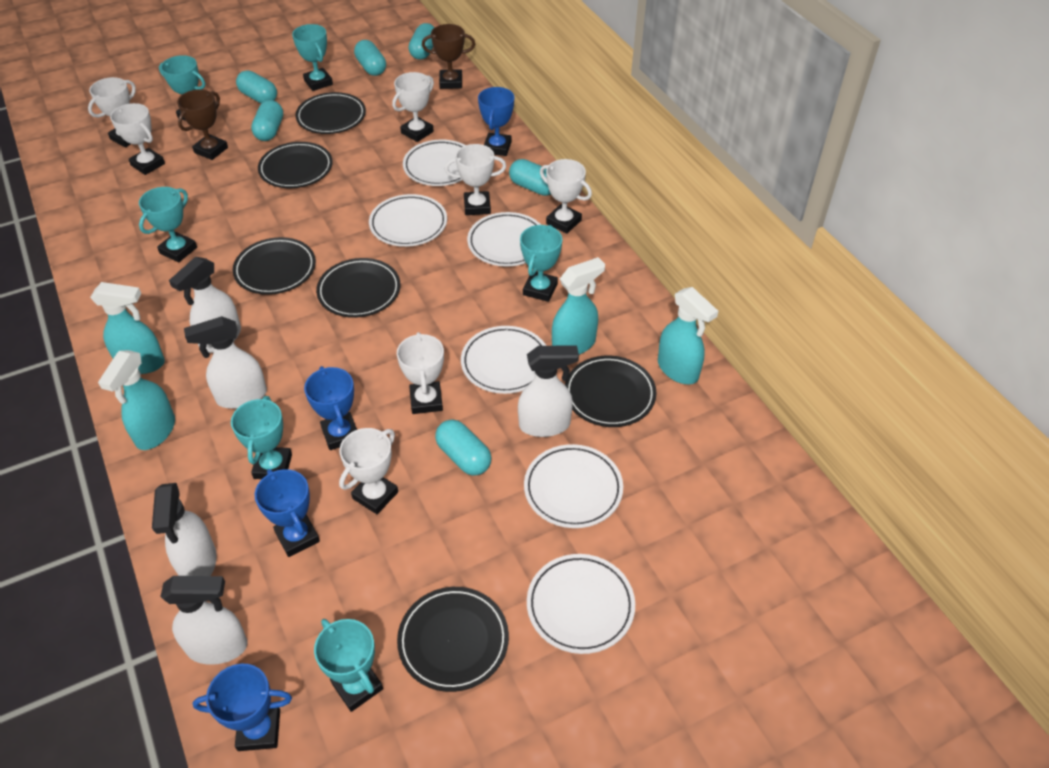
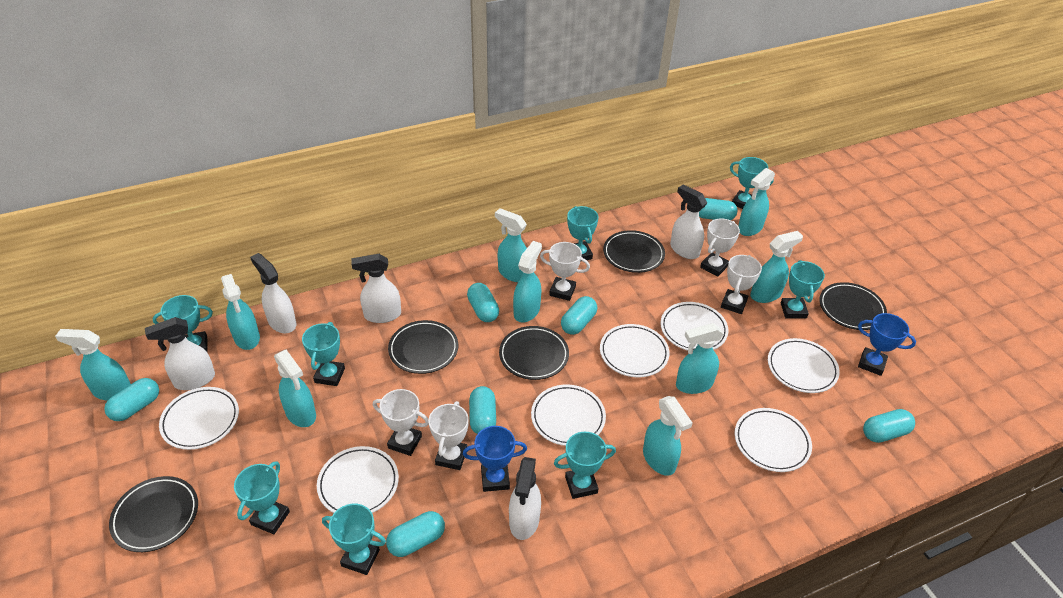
black plate: [233,237,316,295] [258,142,333,188] [295,92,366,134] [316,258,401,318] [397,587,509,692] [565,356,657,427] = 6 -> [109,476,198,552] [388,320,458,374] [499,326,569,380] [603,230,665,273] [819,282,887,330] = 5
blue trophy: [193,664,292,751] [255,469,320,557] [304,366,357,450] [478,87,514,156] = 4 -> [463,426,527,492] [858,313,916,376] = 2
brown trophy: [177,89,228,160] [422,24,475,89] = 2 -> none = 0
turquoise capsule: [236,70,277,104] [251,100,283,141] [354,40,386,76] [409,23,435,60] [435,419,492,476] [509,159,551,196] = 6 -> [104,378,159,421] [386,511,445,557] [467,283,499,322] [469,386,496,434] [561,296,597,335] [699,198,737,220] [863,409,915,443] = 7
turquoise spray bottle: [90,282,165,374] [98,350,175,450] [552,257,605,355] [658,287,718,384] = 4 -> [55,329,131,401] [221,274,260,350] [274,350,316,427] [495,208,527,282] [513,241,542,322] [643,396,692,476] [676,323,724,394] [738,168,775,236] [750,231,803,303] = 9
turquoise trophy: [139,187,197,262] [159,55,205,121] [231,396,292,479] [292,24,333,91] [314,619,383,712] [520,225,562,302] = 6 -> [153,295,213,351] [234,461,290,534] [302,322,345,386] [322,504,386,575] [554,432,616,499] [567,206,598,260] [730,157,774,209] [781,260,825,319] = 8
white plate: [369,194,447,247] [403,139,466,186] [461,326,546,394] [467,212,541,267] [524,444,623,528] [527,554,635,654] = 6 -> [159,387,239,450] [317,446,399,513] [531,385,606,446] [600,324,669,377] [660,302,728,351] [735,408,812,472] [768,338,840,393] = 7
white trophy: [88,77,136,147] [110,103,165,175] [339,428,398,514] [392,72,434,142] [397,332,444,414] [445,144,506,215] [540,159,592,234] = 7 -> [373,389,429,456] [429,401,469,470] [540,242,590,301] [700,218,740,277] [721,255,762,314] = 5

